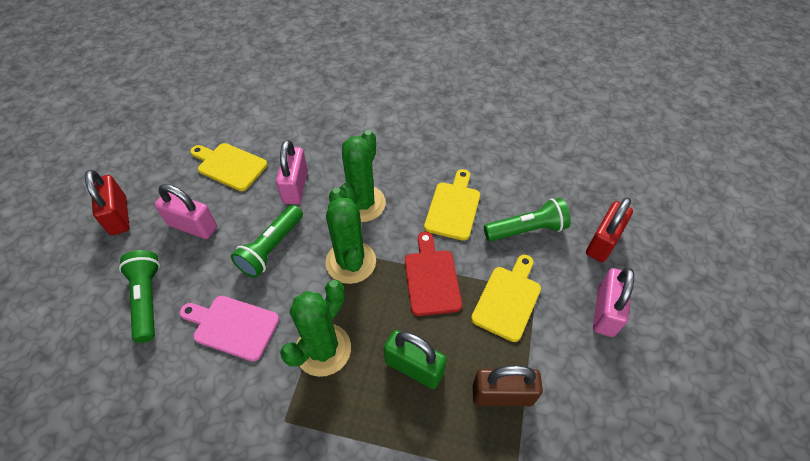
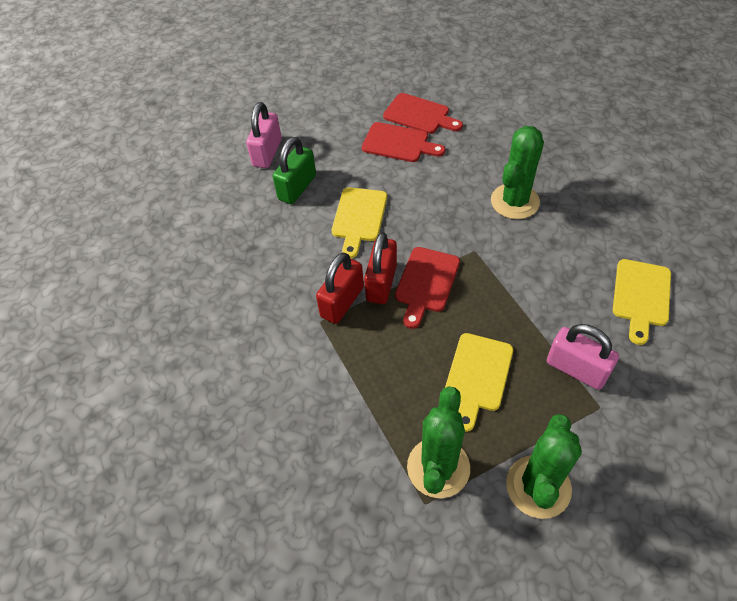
brown padlock: [472,365,543,406] = 1 -> none = 0
green flashlight: [119,250,160,343] [231,204,303,278] [484,198,571,241] = 3 -> none = 0
pink cutting board: [180,296,279,361] = 1 -> none = 0
pink padlock: [155,184,217,239] [276,140,308,204] [593,267,634,337] = 3 -> [246,102,282,168] [547,324,619,390] = 2
red cutting board: [405,232,462,316] = 1 -> [362,122,445,162] [383,93,463,134] [395,247,460,329] = 3

